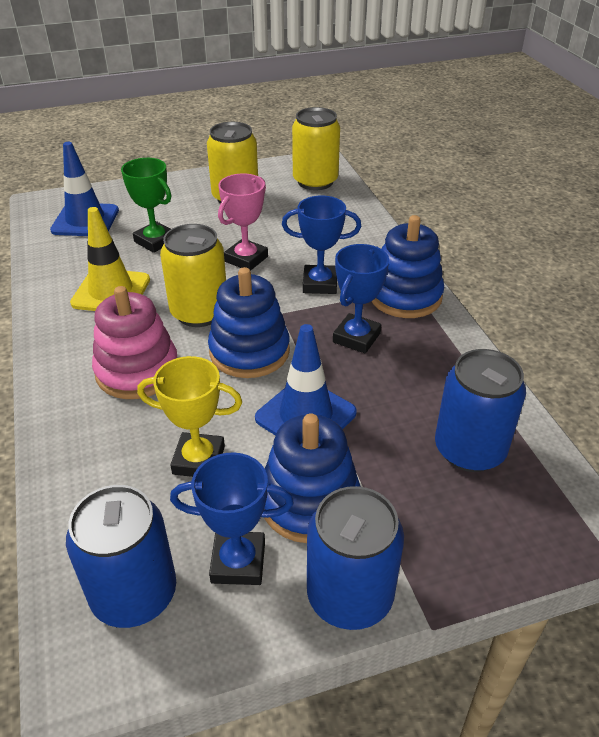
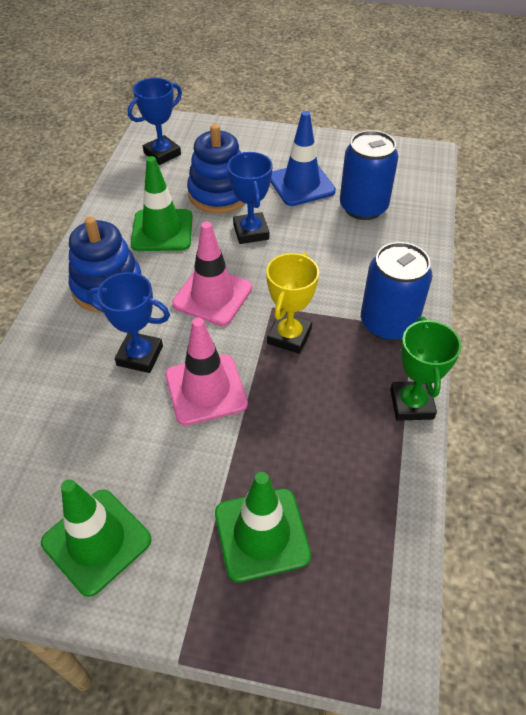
blue can: [66,485,176,628] [307,486,404,630] [435,349,526,472] = 3 -> [340,130,398,220] [361,242,432,341] = 2
blue stacking toy: [208,267,290,378] [264,413,360,543] [371,215,444,318] = 3 -> [69,217,142,313] [187,124,246,214] = 2
blue traffic cone: [50,142,119,236] [255,324,357,436] = 2 -> [271,111,336,206] = 1
green traffic cone: none = 0 -> [41,479,152,597] [131,156,193,251] [215,472,311,582] = 3
pink stacking toy: [92,286,177,399] = 1 -> none = 0
pink traffic cone: none = 0 -> [165,318,248,426] [172,222,252,326] = 2
pink trophy: [218,173,268,271] = 1 -> none = 0
yellow can: [160,224,226,327] [207,122,258,204] [292,107,340,190] = 3 -> none = 0
yellow traffic cone: [70,207,150,311] = 1 -> none = 0

